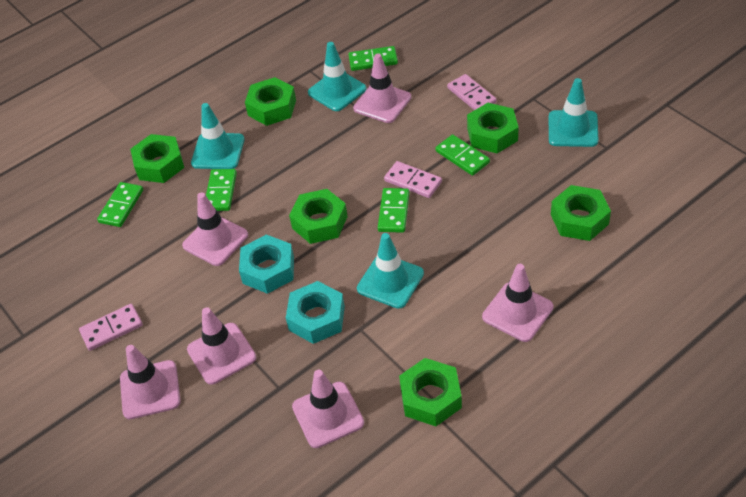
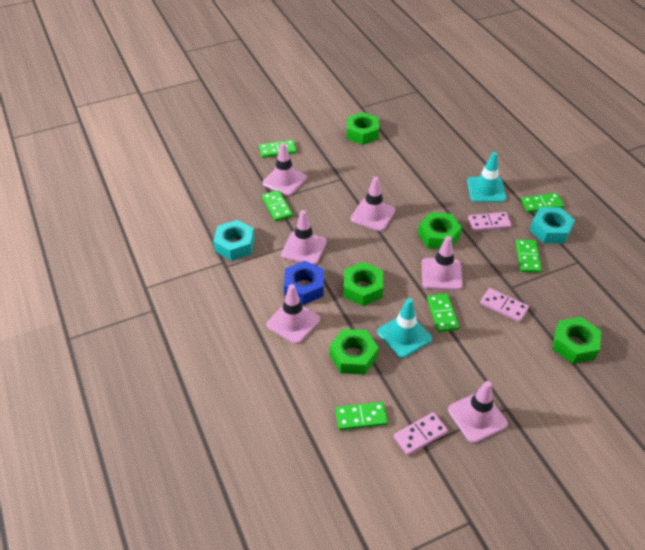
blue nut: none = 0 -> [284,261,324,305] = 1
green domino: [97,182,143,227] [206,169,237,211] [348,46,398,71] [378,188,410,233] [435,134,490,176] = 5 -> [259,140,297,158] [262,190,293,222] [336,402,388,430] [427,293,459,332] [516,239,542,273] [521,193,564,213] = 6
green nut: [130,134,184,183] [245,77,296,126] [289,189,348,244] [399,358,462,426] [467,103,519,153] [551,185,611,241] = 6 -> [330,329,379,375] [343,262,384,306] [347,112,379,145] [418,212,462,249] [552,317,601,364] = 5
turquoise traffic cone: [191,103,245,169] [308,42,367,111] [357,233,424,309] [549,78,599,147] = 4 -> [377,298,432,358] [467,152,506,202] = 2

